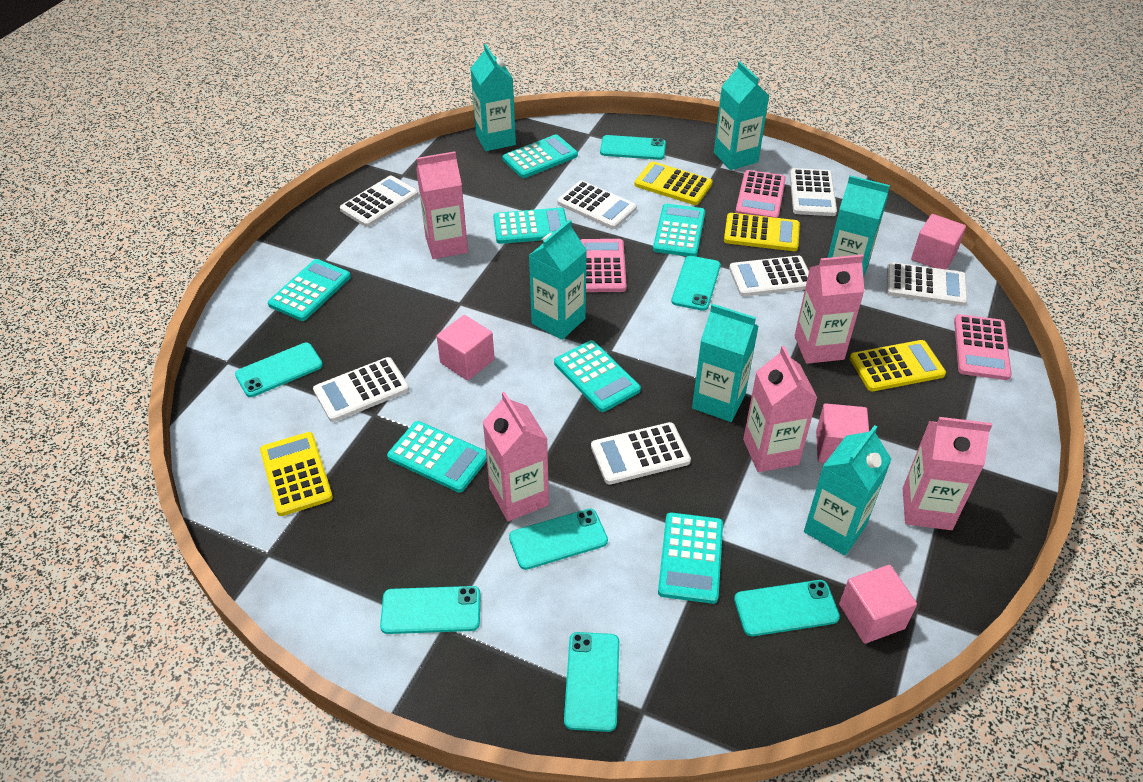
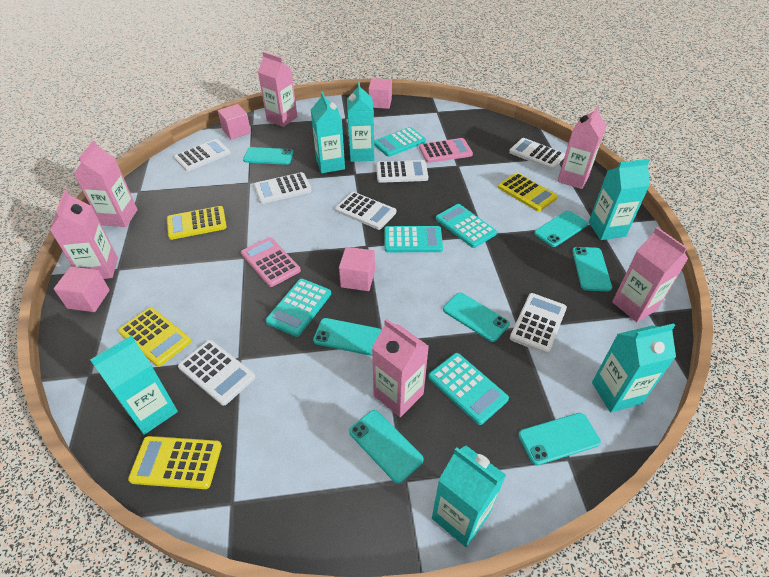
pink calculator: [581,239,627,292] [735,170,786,218] [954,314,1012,380] = 3 -> [241,237,301,287] [419,138,473,163] = 2
pink carton: [416,151,468,259] [483,392,549,521] [743,346,817,472] [795,254,864,364] [903,417,992,530] = 5 -> [50,190,118,279] [74,141,138,227] [258,52,297,127] [372,319,429,417] [558,105,606,189] [612,227,688,322] = 6
turquoise calculator: [268,259,351,321] [387,421,487,493] [493,208,567,244] [502,134,578,178] [554,340,641,412] [653,204,705,256] [658,512,723,604] = 7 -> [266,279,331,337] [374,127,426,157] [384,226,443,252] [428,353,509,425] [436,204,497,248] = 5

